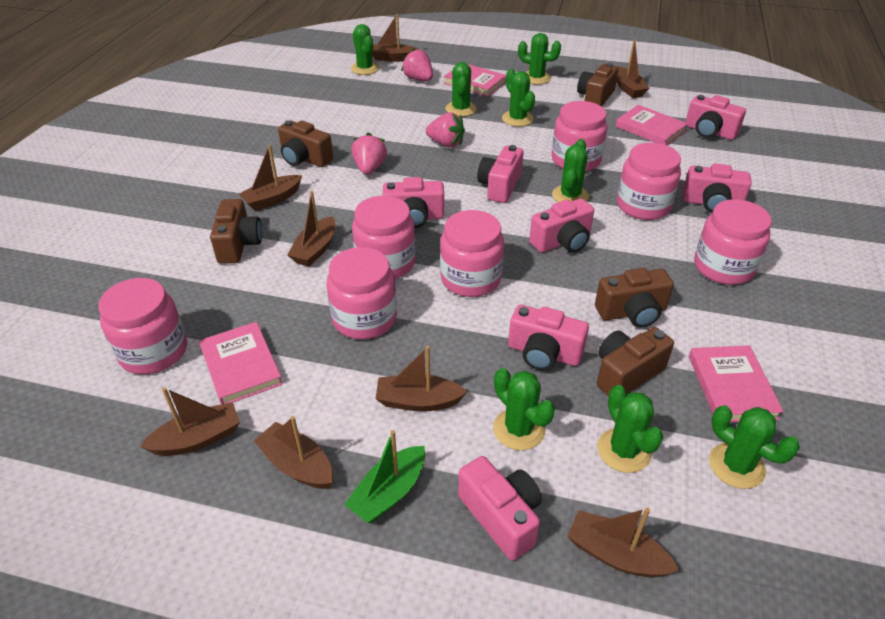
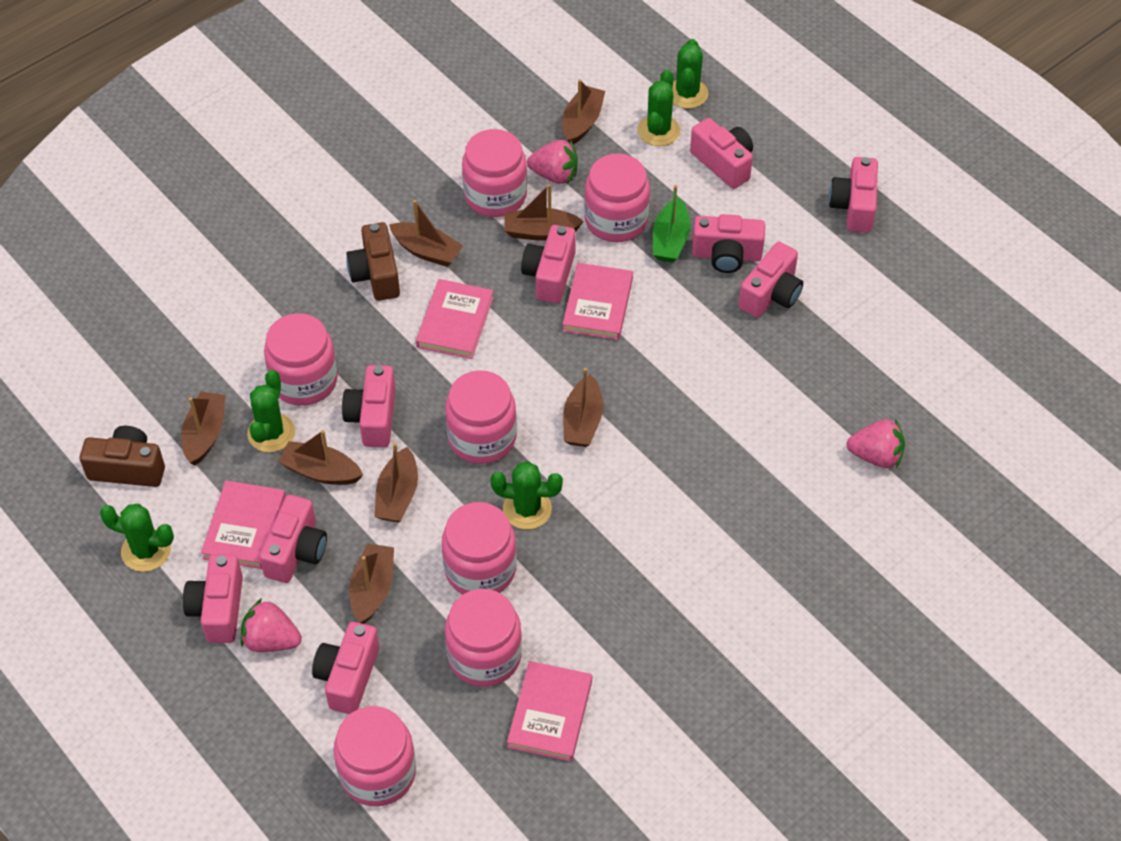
brown camera: [210,199,262,264] [278,120,333,167] [577,63,618,107] [595,268,674,328] [597,327,674,396] = 5 -> [80,426,165,487] [346,222,400,301] = 2
green cactus: [351,24,379,75] [445,62,477,117] [493,368,555,450] [502,69,535,127] [518,33,561,85] [552,139,589,202] [597,385,663,473] [709,405,800,489] = 8 -> [100,504,174,572] [247,370,295,452] [490,461,563,530] [637,70,680,146] [672,39,708,109] = 5
pink camera: [383,177,444,228] [458,456,542,561] [477,145,524,203] [508,305,589,370] [529,198,594,253] [683,163,752,213] [686,95,746,140] = 7 -> [183,554,243,643] [259,495,327,583] [312,622,379,714] [342,365,396,447] [521,225,576,303] [690,118,753,189] [692,214,765,273] [738,242,803,318] [829,157,878,233] = 9

